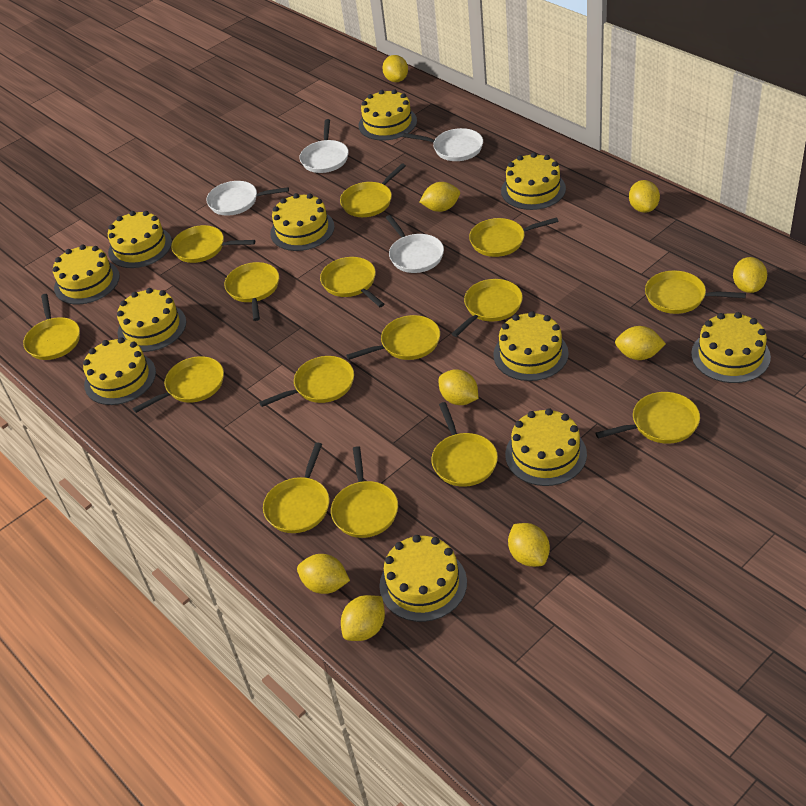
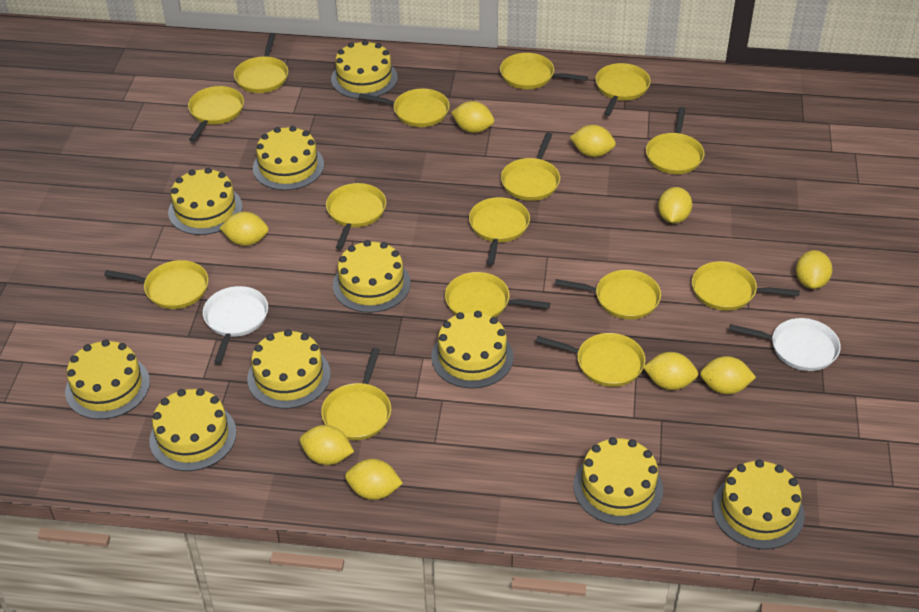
white pan: [206,181,289,216] [299,119,349,173] [385,215,444,273] [403,128,483,161] = 4 -> [203,286,268,364] [729,318,841,371] = 2
yellow cake: [53,245,120,304] [83,337,156,405] [108,211,172,268] [117,288,186,352] [270,193,335,251] [359,89,417,140] [379,535,467,622] [493,311,569,381] [501,153,566,210] [505,408,587,486] [691,312,771,383] = 11 -> [65,339,150,419] [149,388,237,471] [168,168,242,235] [247,329,331,409] [253,126,324,190] [331,40,398,99] [333,240,411,313] [431,311,513,389] [573,437,663,525] [712,459,805,550] = 10

